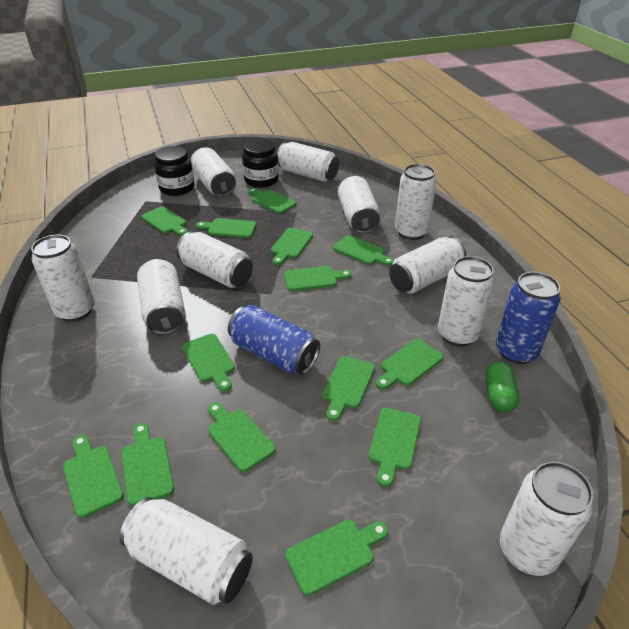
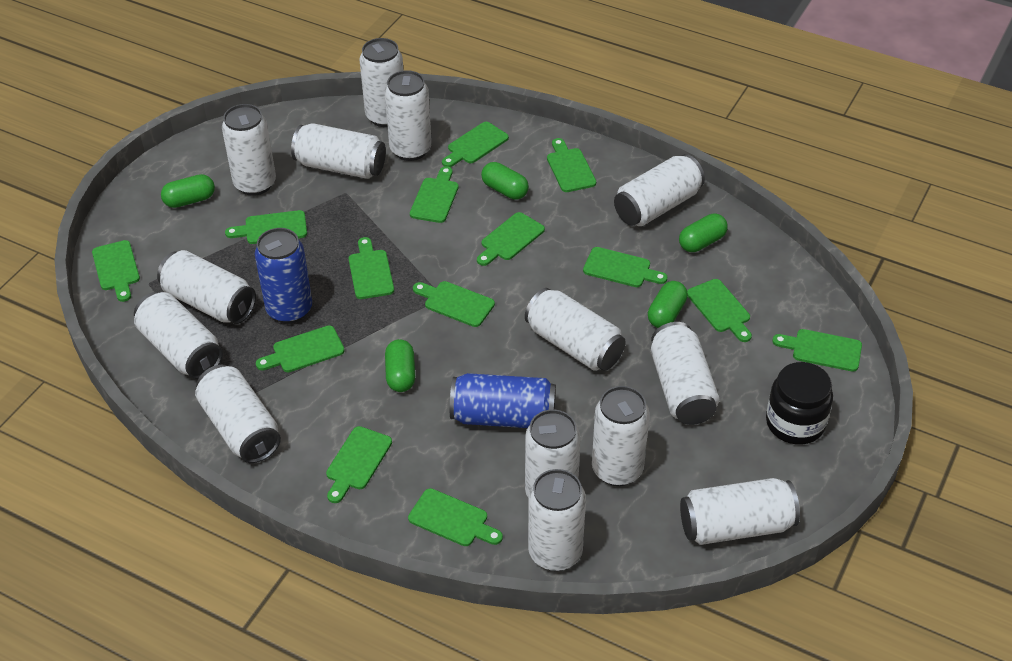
black jar: [154,146,195,196] [242,139,279,188] = 2 -> [766,362,833,445] = 1
green capsule: [485,362,519,412] = 1 -> [161,174,215,208] [385,339,415,392] [481,162,529,200] [648,281,688,328] [679,213,728,252] = 5
white can: [31,235,95,322] [119,497,253,605] [137,259,185,335] [176,232,253,288] [191,147,236,197] [277,142,339,182] [338,176,380,234] [389,237,467,294] [395,164,437,240] [438,256,495,346] [500,461,593,576] = 11 -> [134,292,223,379] [157,250,256,324] [195,365,281,463] [222,104,276,196] [291,123,386,179] [359,38,404,127] [385,70,432,161] [525,288,626,371] [525,410,580,498] [528,469,586,571] [592,386,650,486] [614,154,705,226] [651,322,719,425] [680,478,800,545] = 14

